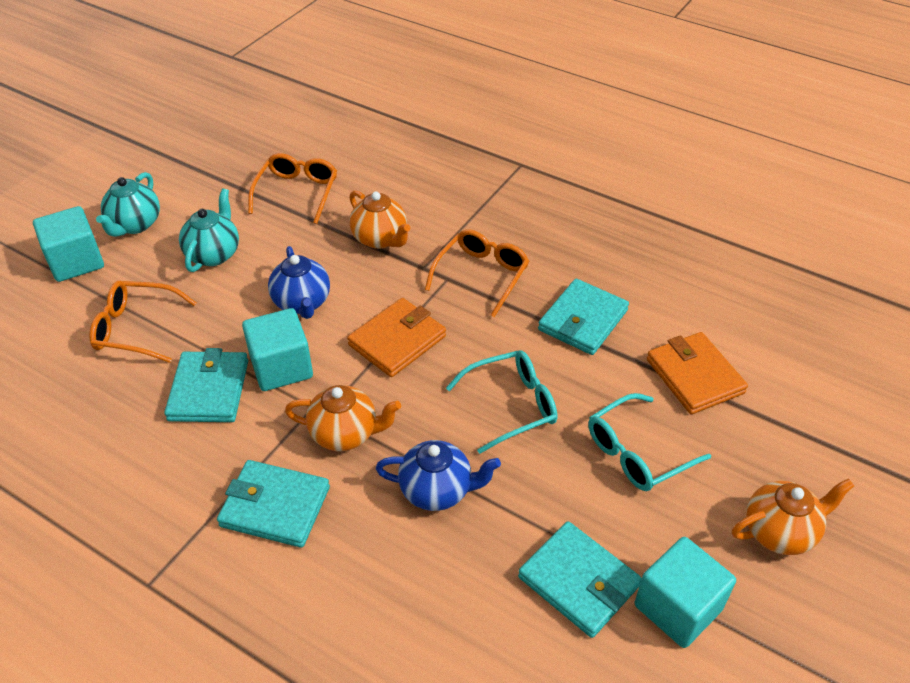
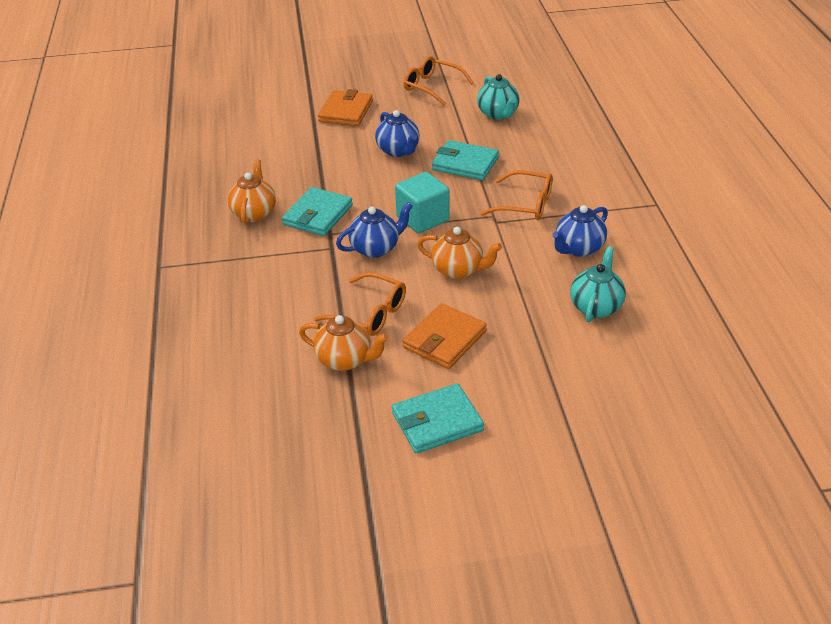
blue teapot: [268,246,330,319] [376,440,501,511] = 2 -> [336,202,413,258] [375,110,420,157] [552,205,608,257] = 3
turquoise cube: [33,206,104,282] [242,308,313,391] [635,537,736,648] = 3 -> [395,172,450,233] = 1
turquoise glasses: [446,350,557,454] [588,393,711,491] = 2 -> none = 0
turquoise wallet: [164,348,248,422] [217,460,330,548] [518,521,642,638] [538,279,629,355] = 4 -> [282,187,353,236] [392,383,484,454] [432,140,499,180] = 3

